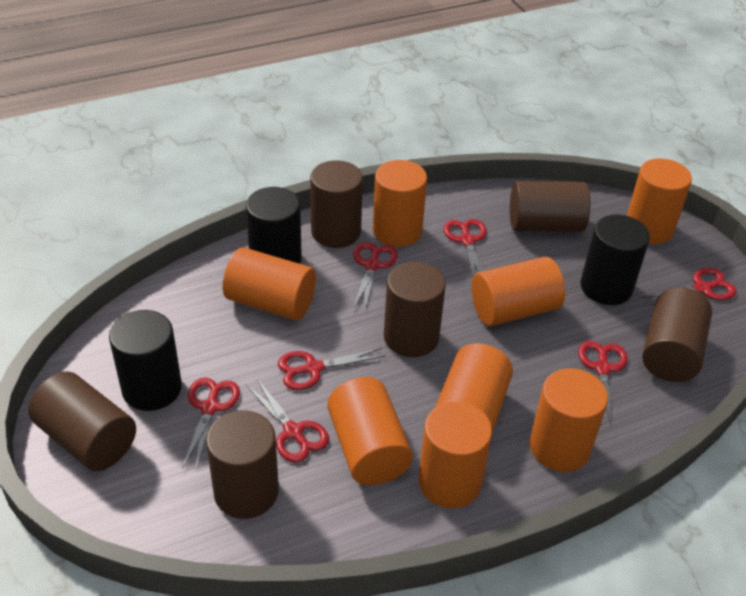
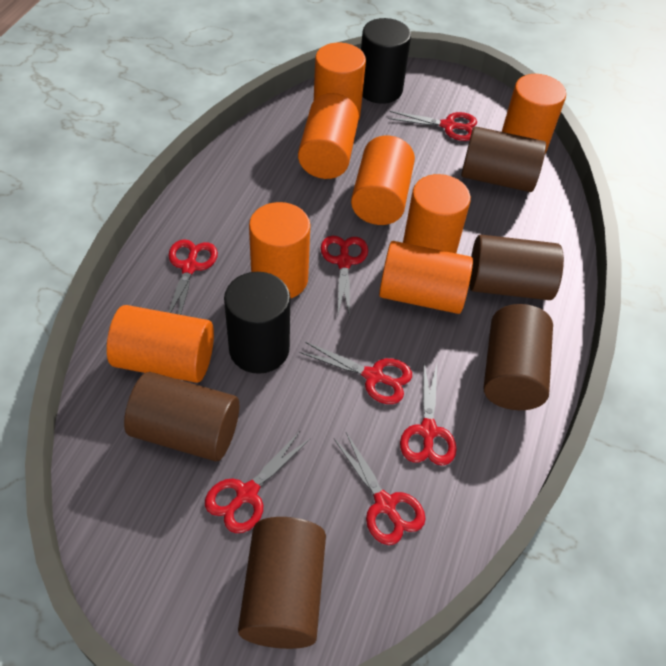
black cylinder: [109,310,182,411] [246,187,302,264] [581,214,650,305] = 3 -> [224,272,290,374] [361,18,411,104] = 2
brown cylinder: [28,371,136,471] [206,410,279,519] [310,160,363,248] [384,262,446,357] [510,181,590,232] [642,287,712,382] = 6 -> [124,372,239,461] [238,517,326,649] [461,126,546,192] [469,235,564,300] [484,304,553,410] = 5

